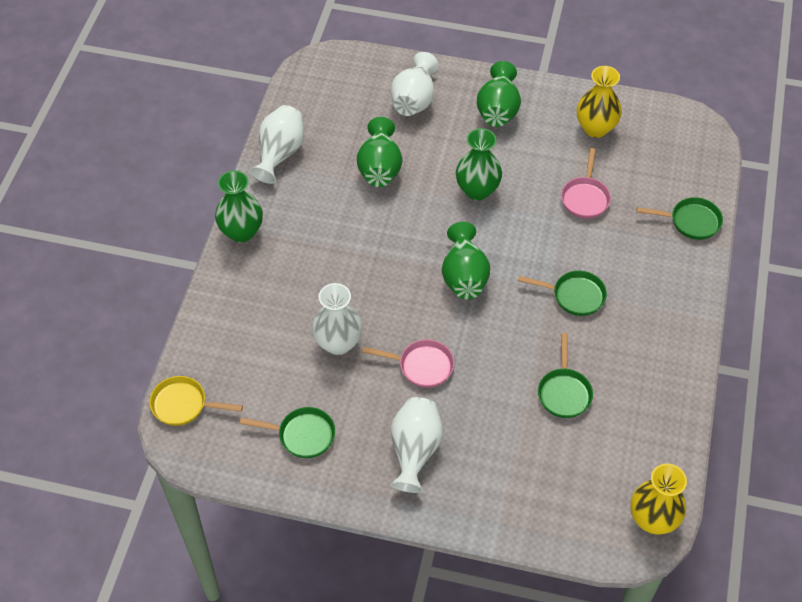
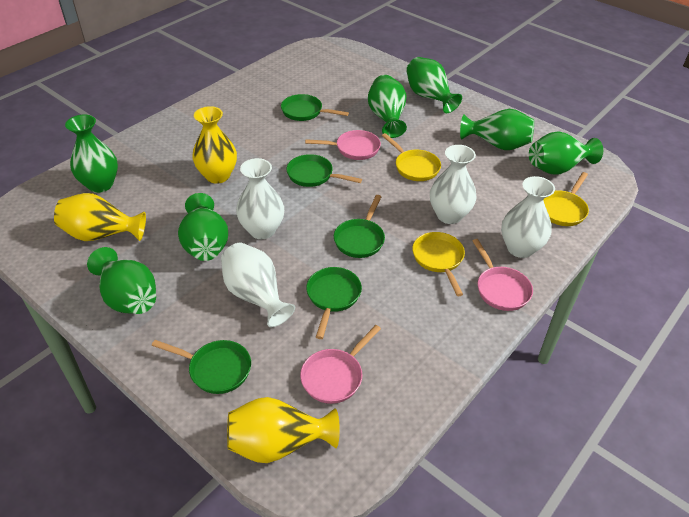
green pan: [240,407,335,458] [518,271,607,316] [538,333,593,418] [637,197,723,240] = 4 -> [152,340,251,394] [281,94,349,121] [286,154,362,187] [306,267,362,339] [334,195,385,258] = 5
green vase: [215,170,263,243] [357,117,402,187] [442,222,490,299] [456,128,502,201] [477,61,521,127] = 5 -> [65,114,118,193] [87,247,156,314] [178,193,228,261] [368,75,407,138] [406,57,462,113] [460,109,534,150] [529,131,603,175] = 7
pink pan: [362,339,454,388] [561,148,611,219] = 2 -> [300,325,381,404] [305,130,381,160] [472,239,533,311] = 3
yellow pan: [150,376,243,426] = 1 -> [382,133,441,181] [412,232,465,296] [543,172,589,226] = 3
yellow vase: [577,66,622,138] [630,464,687,534] = 2 -> [54,193,146,241] [192,106,237,184] [227,397,340,463] = 3

